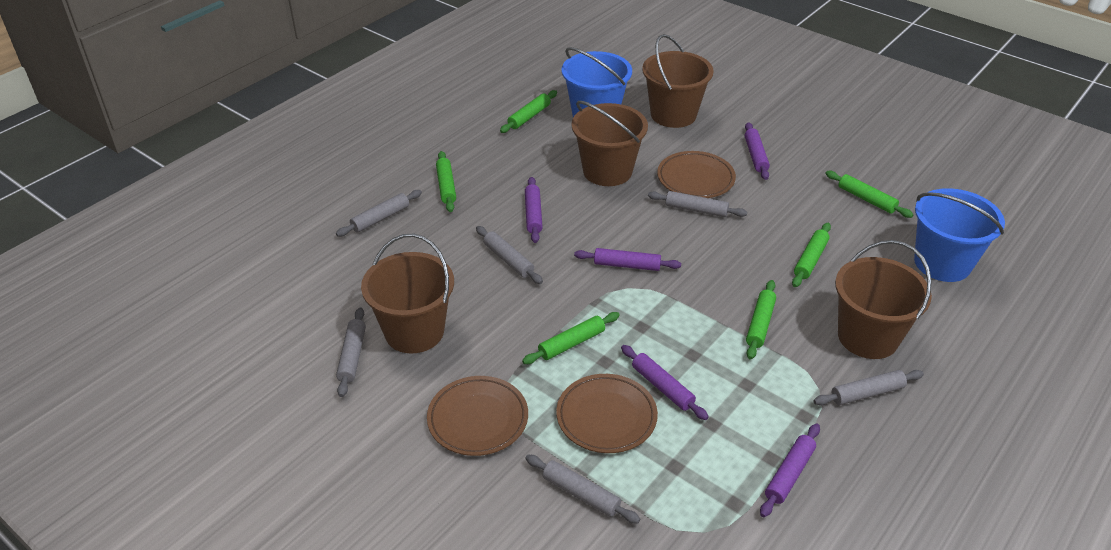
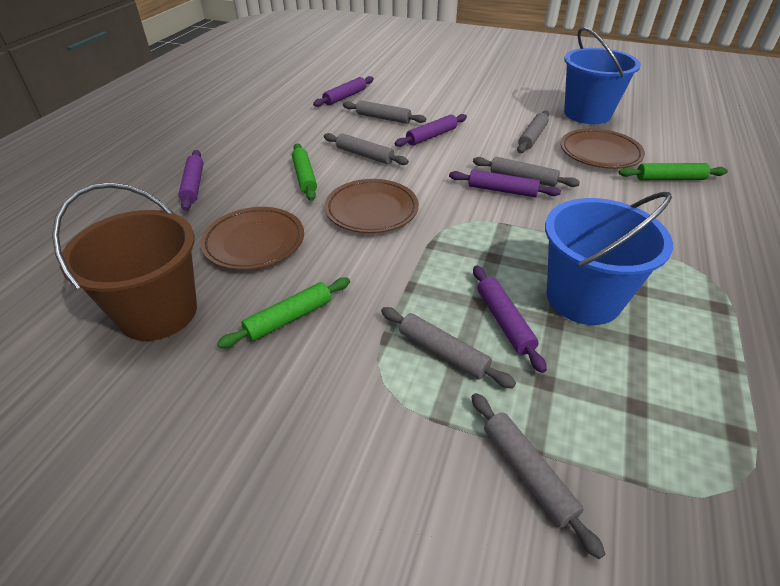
brown bucket: [361,234,454,353] [572,101,648,186] [642,34,714,128] [835,240,932,359] = 4 -> [52,182,197,341] = 1
green rolling pin: [436,151,456,212] [500,90,557,133] [522,312,620,364] [746,280,776,359] [792,223,831,287] [826,171,914,218] = 6 -> [217,278,350,348] [292,143,317,201] [619,163,728,180] = 3

